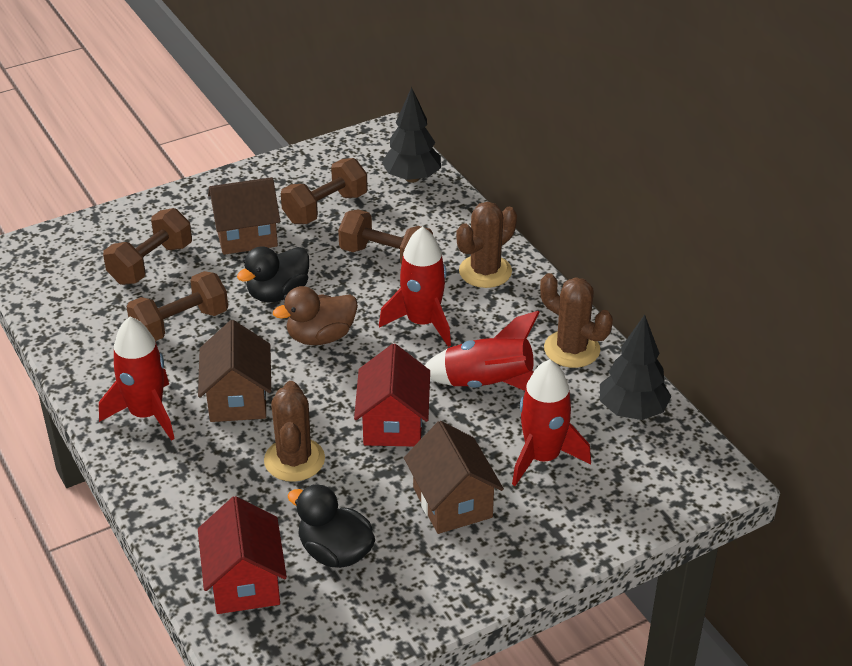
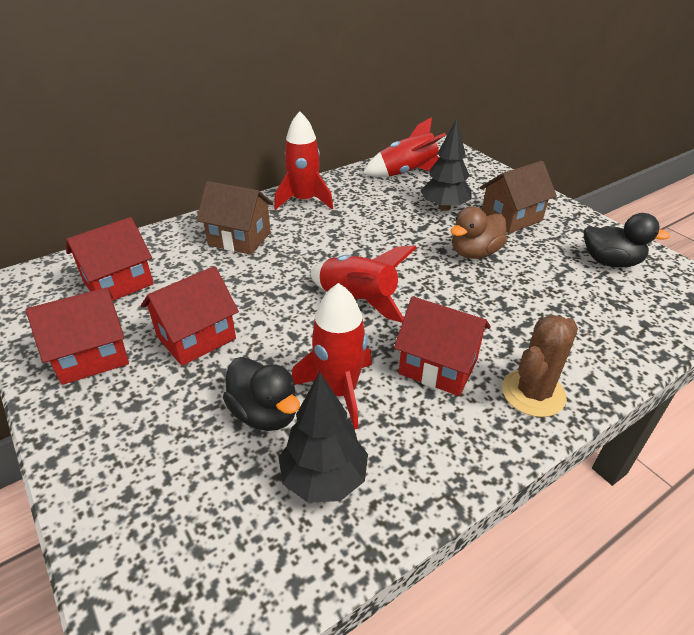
brown cactus: [264,381,325,482] [456,201,517,288] [540,273,613,368] = 3 -> [502,315,578,417] = 1
brown dumbbell: [103,208,192,285] [127,271,228,341] [281,158,368,224] [338,209,433,265] = 4 -> none = 0
brown house: [198,320,271,422] [208,177,280,255] [404,421,504,534] = 3 -> [196,181,274,255] [480,161,557,234] = 2
red house: [198,496,287,614] [354,344,430,447] = 2 -> [26,287,129,385] [66,217,154,301] [141,266,239,366] [394,296,491,396] = 4

